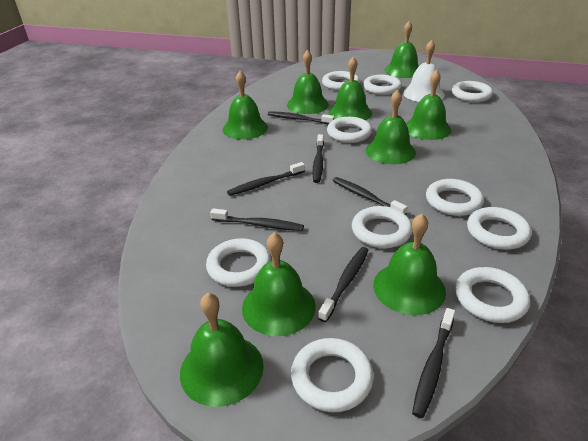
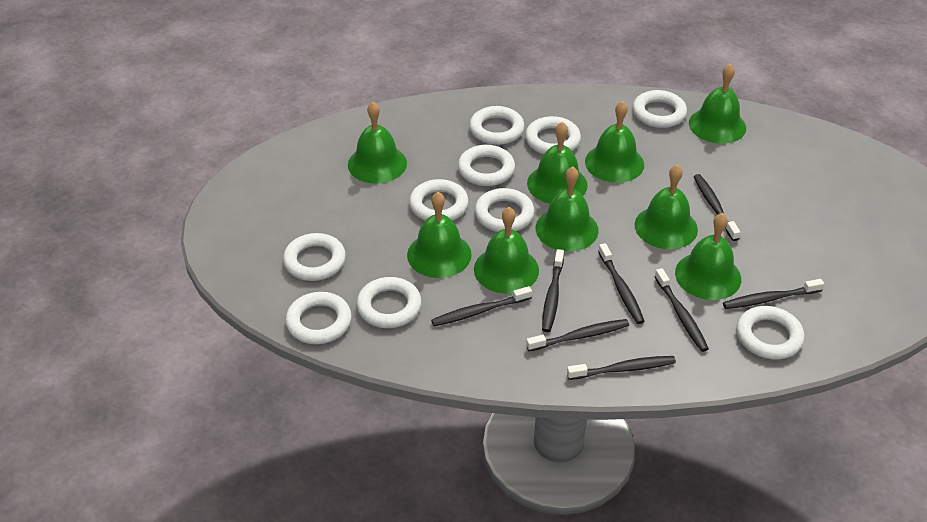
black toothbrush: [210,208,304,231] [227,162,305,196] [268,111,334,124] [313,134,324,183] [318,247,369,322] [332,177,407,215] [412,308,455,418] = 7 -> [431,286,532,326] [526,319,629,351] [542,249,564,332] [567,356,676,380] [598,243,645,324] [654,268,709,352] [693,174,741,241] [723,279,824,309] = 8
white bell: [403,40,445,102] = 1 -> none = 0

